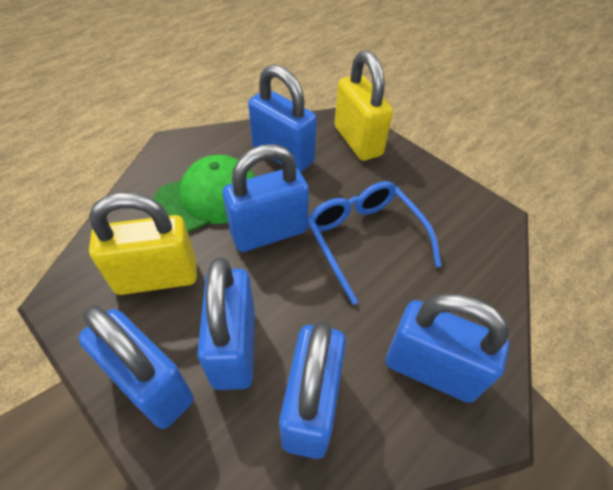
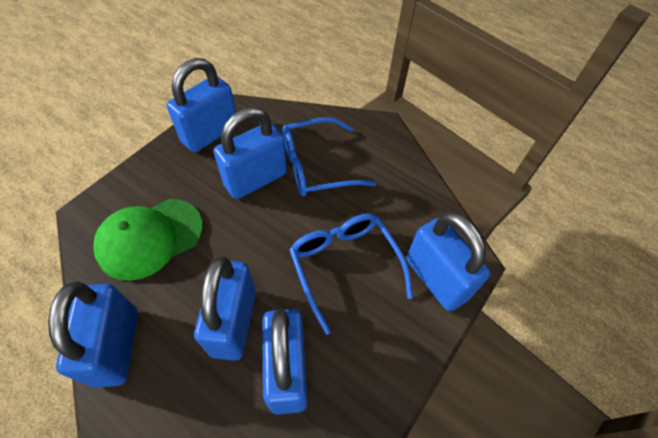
blue glasses: [307,181,442,305] = 1 -> [282,117,377,197] [289,213,413,335] = 2
yellow padlock: [89,192,197,295] [335,50,393,161] = 2 -> none = 0

